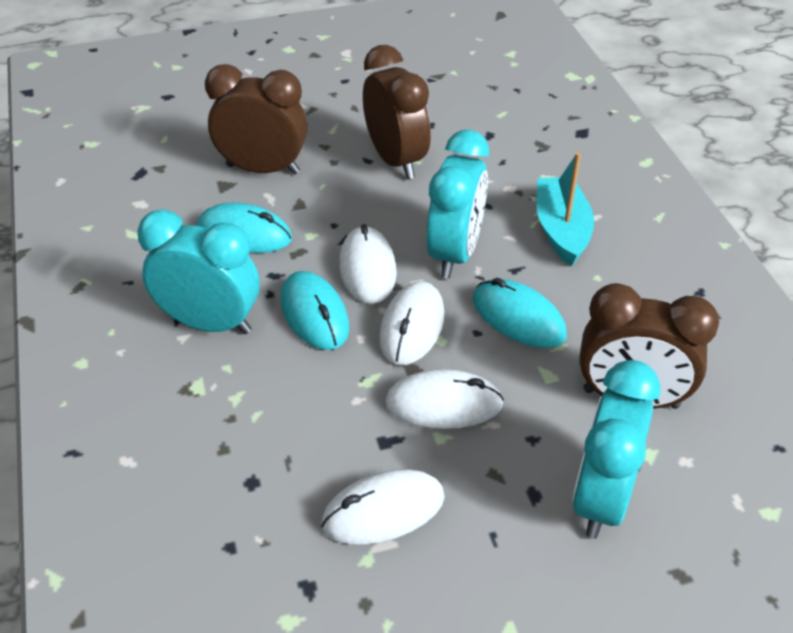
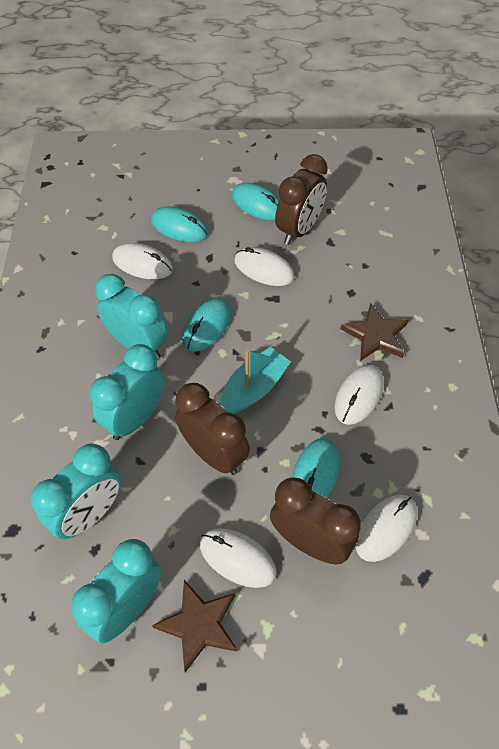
brown star: none = 0 -> [152,580,237,672] [341,303,409,361] = 2
turquoise clock: [138,209,260,334] [426,130,489,278] [572,360,661,539] = 3 -> [30,444,121,539] [71,539,162,643] [90,344,165,440] [95,274,168,360] = 4
turquoise mouse: [197,203,292,253] [281,271,349,350] [473,278,567,348] = 3 -> [151,206,208,242] [182,298,231,352] [232,183,279,220] [292,438,340,498] = 4
white mouse: [321,469,445,545] [339,224,397,304] [379,281,444,365] [385,369,504,429] = 4 -> [112,243,173,279] [200,528,277,588] [234,247,295,286] [334,365,384,425] [355,494,417,562] = 5

